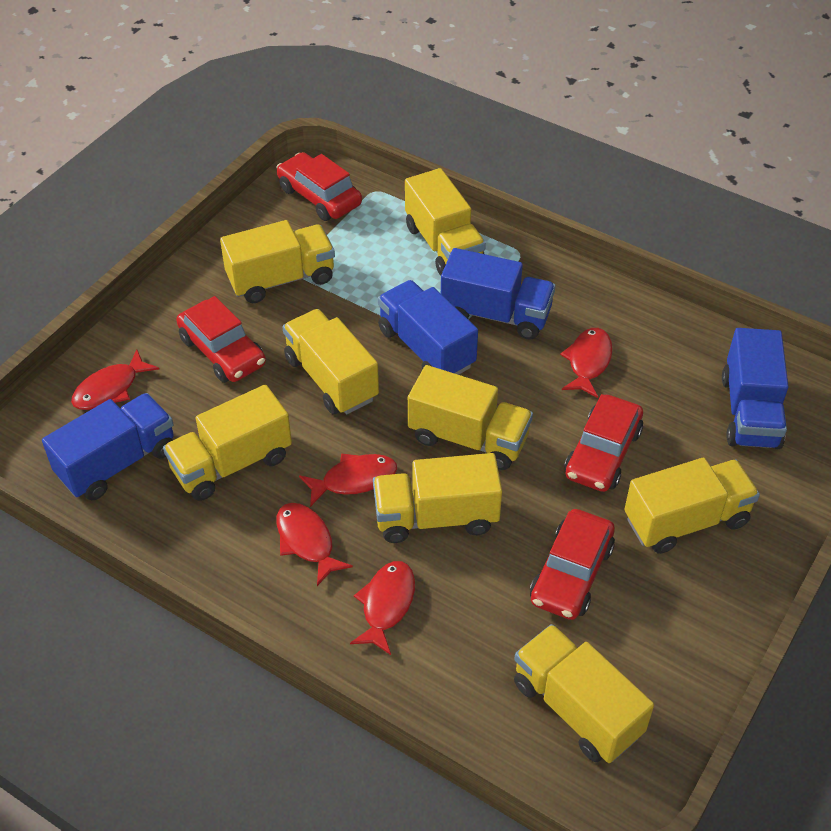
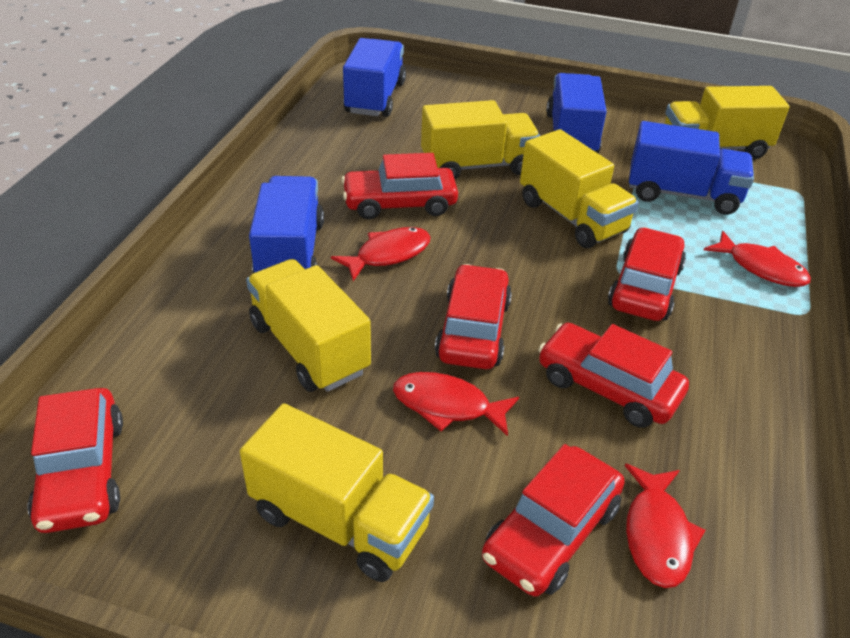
red car: [176,296,266,383] [276,152,362,221] [530,509,615,620] [564,394,643,492] = 4 -> [28,388,123,533] [341,153,458,220] [435,264,512,369] [482,444,625,597] [538,323,689,428] [608,227,686,321] = 6
red fish: [71,349,159,410] [276,503,353,586] [299,453,397,507] [350,561,415,655] [560,328,613,398] = 5 -> [331,227,431,281] [393,372,519,436] [625,464,705,588] [704,231,811,287] = 4
yellow truck: [163,385,292,501] [220,220,335,303] [283,309,379,414] [373,453,502,543] [405,168,486,276] [408,365,533,470] [514,624,654,763] [624,458,760,554] = 8 -> [240,404,434,582] [246,259,371,392] [421,100,540,179] [520,129,639,248] [665,86,789,159] = 5

